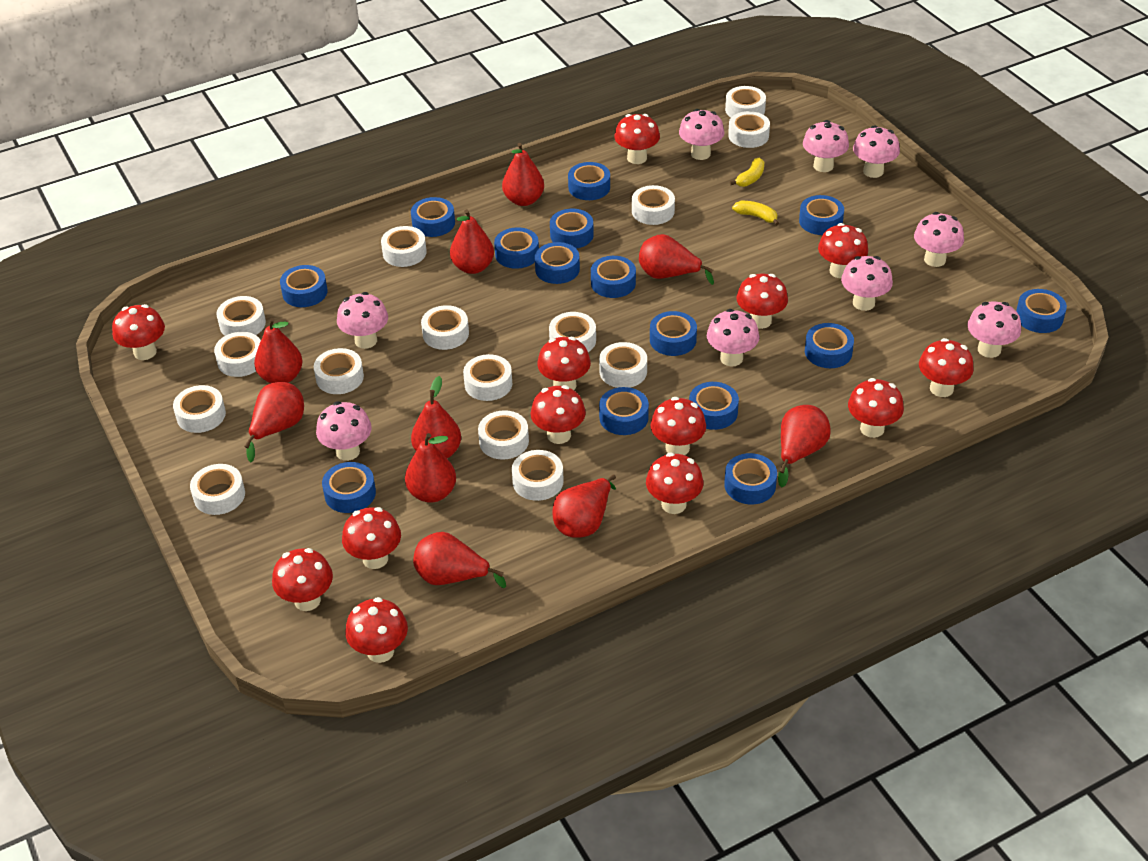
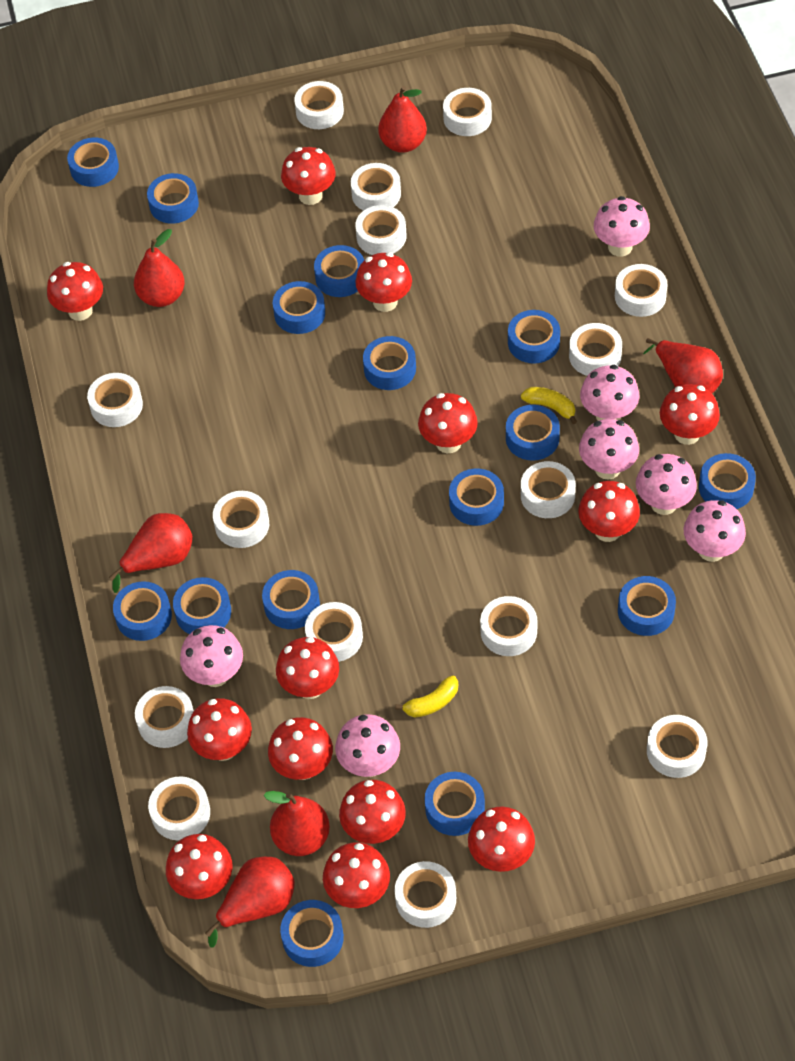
pink mushroom: [316,401,372,461] [337,292,388,349] [679,109,725,160] [707,309,759,367] [803,120,849,172] [841,256,893,311] [853,125,900,178] [914,212,964,267] [967,302,1021,358] = 9 -> [180,625,243,687] [335,714,400,777] [579,419,639,480] [580,365,639,421] [594,196,650,256] [636,454,697,515] [684,500,746,562] = 7
red pear: [244,382,304,463] [254,318,303,383] [405,433,456,503] [411,376,461,458] [413,532,506,588] [450,209,494,274] [502,143,544,206] [552,475,616,538] [639,234,714,285] [778,405,831,488] = 10 -> [109,513,193,593] [134,229,185,307] [205,857,295,948] [264,791,330,856] [378,86,427,153] [643,338,723,393] = 6

